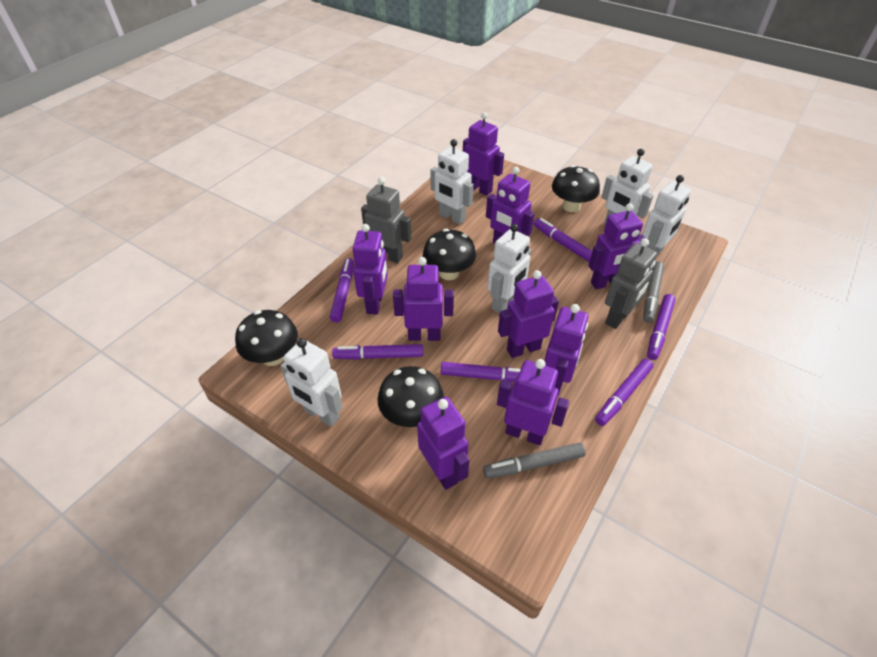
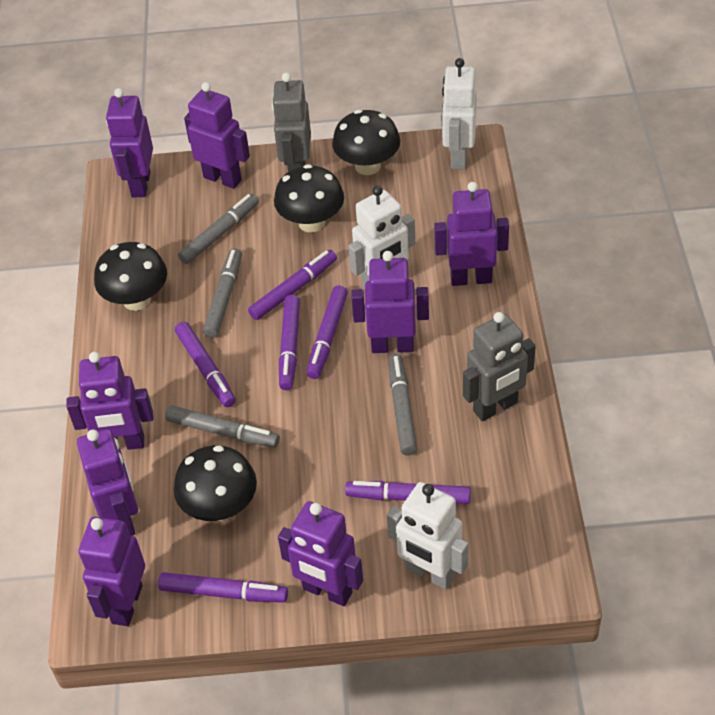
grey marker: [483,443,586,478] [643,261,664,323] = 2 -> [165,405,280,448] [178,194,259,264] [203,248,242,338] [389,354,418,455] = 4
purple robot: [353,224,388,315] [393,257,454,341] [417,397,469,490] [463,112,504,196] [486,167,534,244] [497,359,570,445] [498,270,559,358] [544,304,588,396] [589,203,645,290] = 9 -> [66,352,153,450] [77,429,138,536] [78,517,145,626] [106,88,153,197] [184,82,250,189] [278,501,363,606] [351,251,429,353] [434,182,509,286] = 8
white robot: [280,338,343,427] [430,139,474,225] [487,224,531,314] [601,149,653,224] [642,175,691,255] = 5 -> [348,186,415,289] [387,482,469,590] [442,58,477,169] = 3

